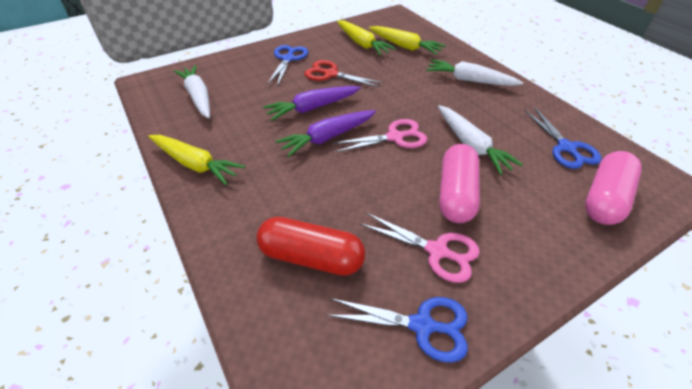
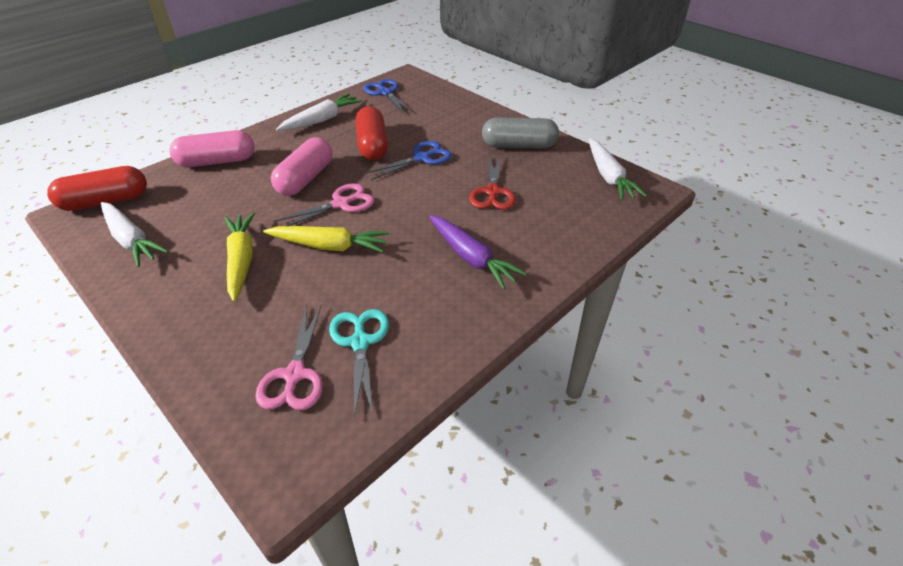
blue scissors: [267,45,308,86] [326,297,468,363] [524,107,602,169] = 3 -> [363,79,413,113] [365,141,452,180] = 2
grey capsule: none = 0 -> [482,117,559,149] = 1
purple carrot: [263,86,361,121] [275,110,376,157] = 2 -> [429,215,527,289] = 1
red capsule: [257,217,365,276] = 1 -> [47,166,147,211] [355,106,388,160] = 2
turquoise scissors: none = 0 -> [329,309,389,417] = 1
yellow carrot: [148,135,245,185] [337,20,396,56] [369,26,446,55] = 3 -> [225,212,255,302] [263,226,389,253] = 2

